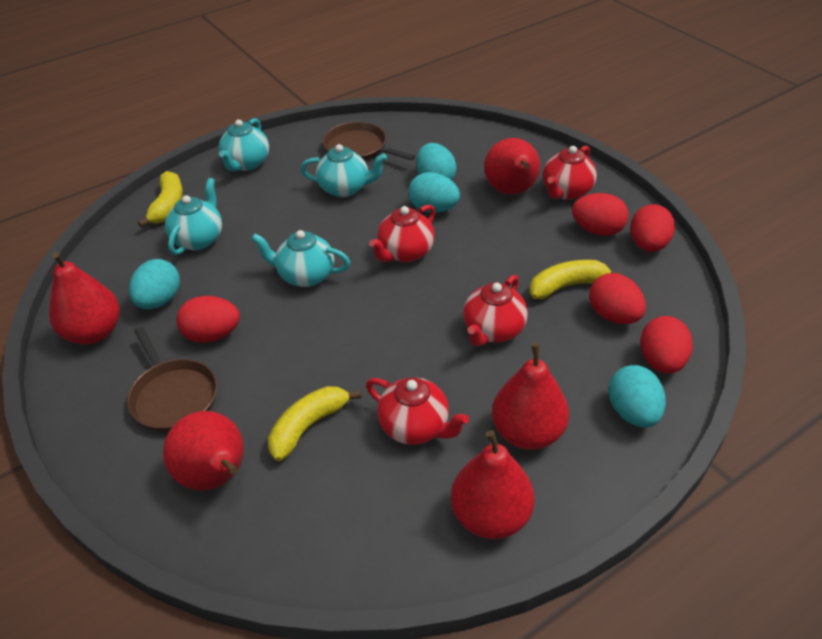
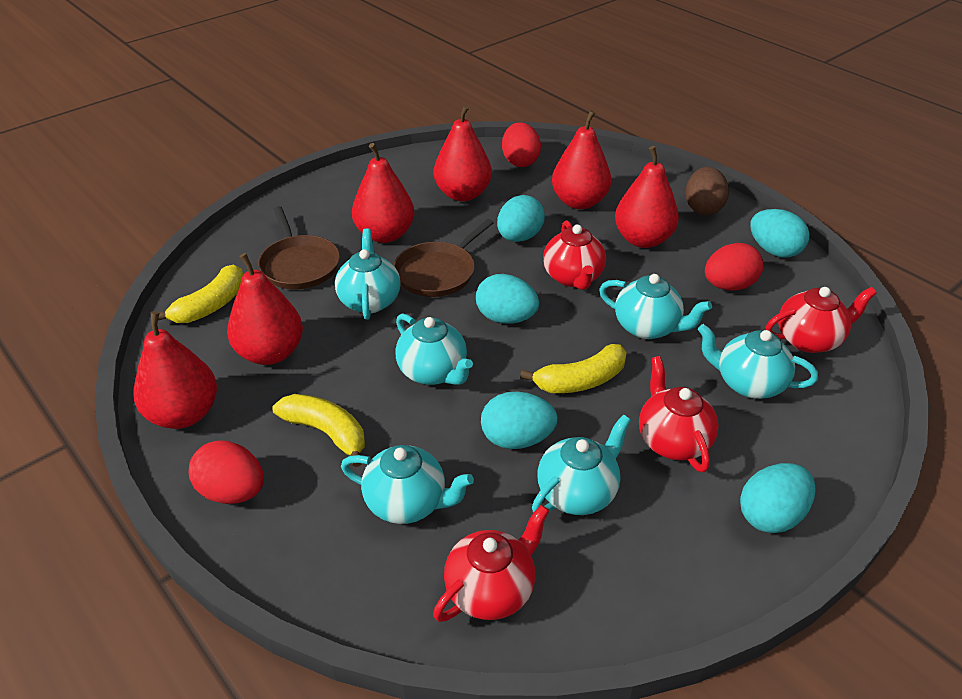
brown egg: none = 0 -> [686,167,729,215] = 1
red egg: [176,296,240,343] [572,193,629,236] [589,273,646,324] [630,204,675,252] [640,316,693,373] = 5 -> [188,440,264,504] [502,122,541,167] [705,243,763,291] = 3
red pear: [49,252,120,345] [163,411,244,490] [451,430,535,539] [484,138,540,195] [492,343,569,450] = 5 -> [133,311,217,429] [227,253,303,365] [352,143,414,243] [434,105,492,201] [552,110,611,209] [615,146,679,248] = 6
turquoise egg: [129,259,180,309] [408,172,460,213] [416,143,456,180] [608,365,666,427] = 4 -> [476,274,539,324] [481,391,558,449] [497,195,545,242] [740,463,816,533] [750,209,810,258] = 5
turquoise teapot: [165,178,222,255] [219,118,269,171] [251,230,350,287] [301,144,387,197] = 4 -> [335,229,401,320] [341,445,474,524] [395,313,473,385] [532,414,631,515] [599,274,712,339] [698,324,818,399] = 6

